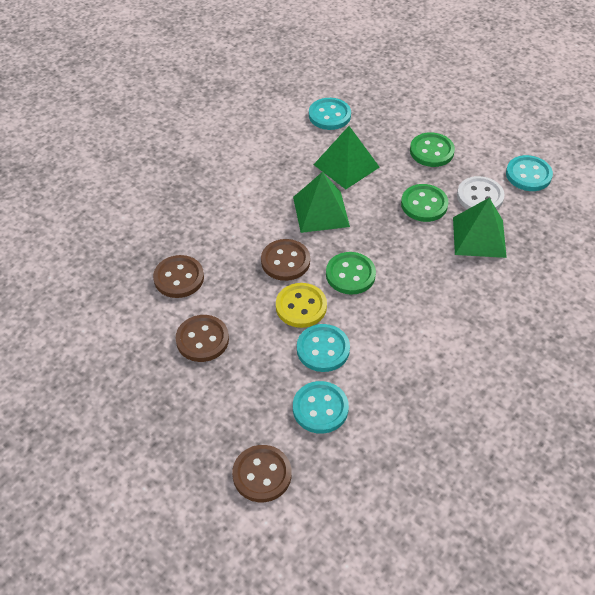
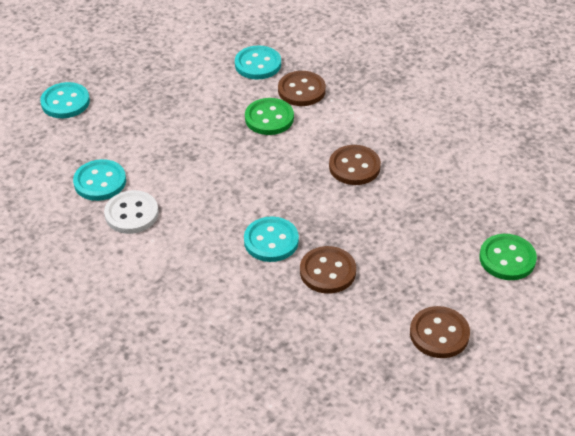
green button: [326,252,376,295] [401,184,449,222] [410,132,455,167] = 3 -> [245,98,294,135] [479,234,537,280] = 2
green pyramid: [293,172,350,233] [314,126,379,189] [453,198,507,258] = 3 -> none = 0
yellow button: [276,283,327,328] = 1 -> none = 0

